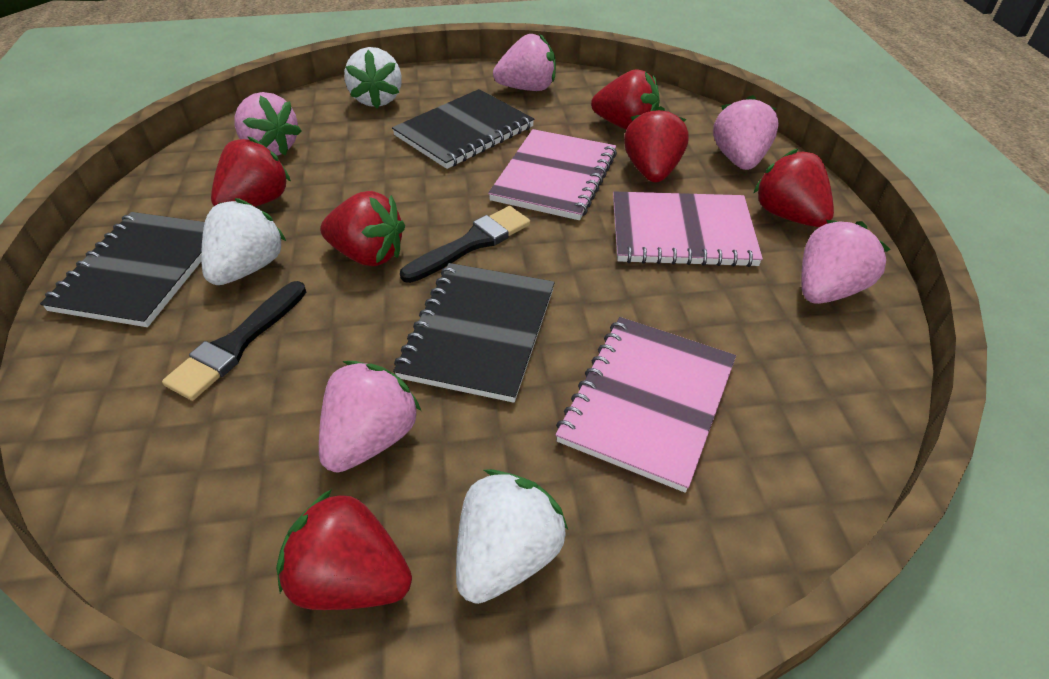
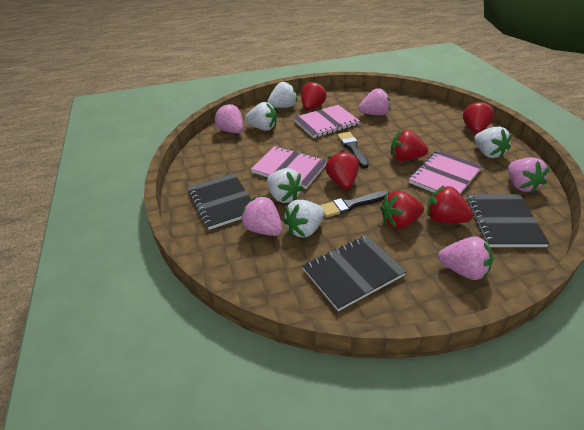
white strawberry: [201,198,286,285] [344,47,402,109] [456,469,568,604] = 3 -> [245,102,277,131] [267,81,297,108] [267,168,304,203] [283,200,324,238] [474,126,512,159] = 5

